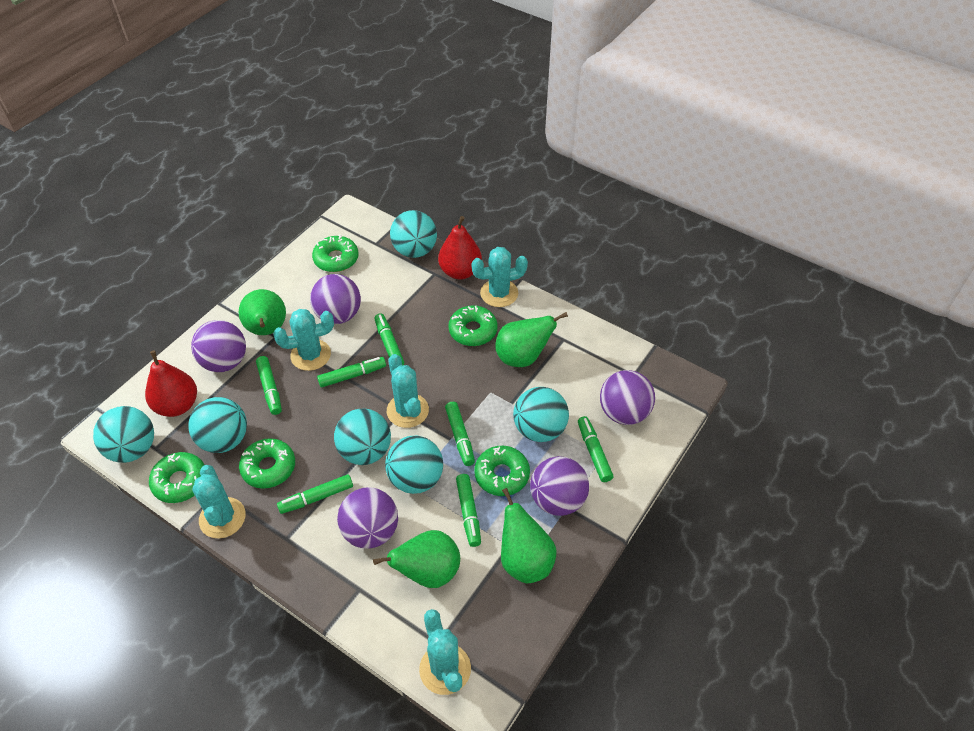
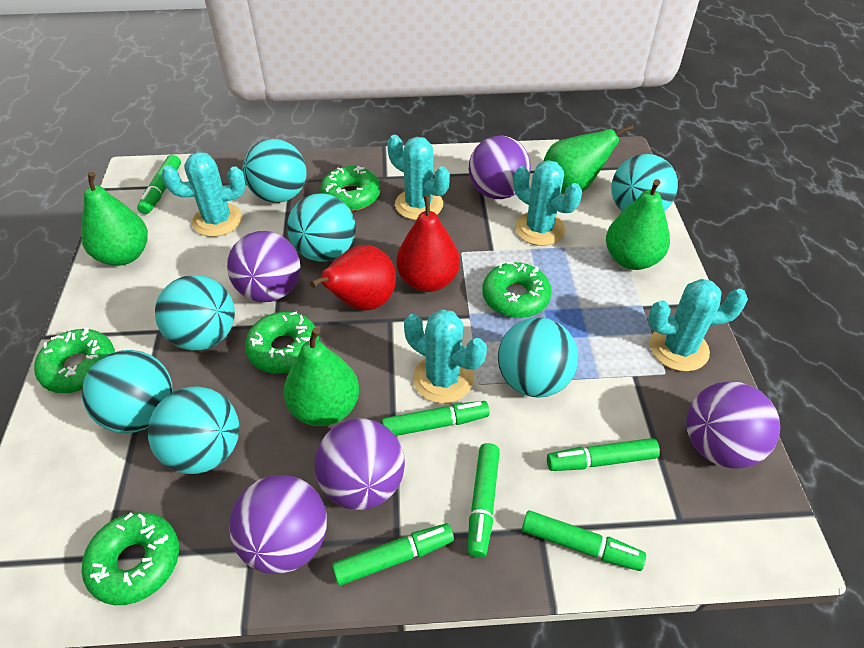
green marker: [256,356,282,415] [277,474,353,514] [317,357,386,387] [374,313,404,365] [445,402,475,466] [456,474,481,547] [578,416,614,482] = 7 -> [137,155,181,214] [332,523,454,586] [382,401,489,436] [468,443,500,558] [522,510,646,571] [547,438,660,471] = 6
turquoise ball: [93,406,154,463] [188,397,247,453] [334,409,391,465] [385,436,443,494] [390,210,437,258] [513,387,569,442] = 6 -> [82,350,173,433] [148,386,239,474] [155,275,235,351] [243,139,307,203] [287,194,356,262] [498,317,579,398] [611,154,678,212] = 7

